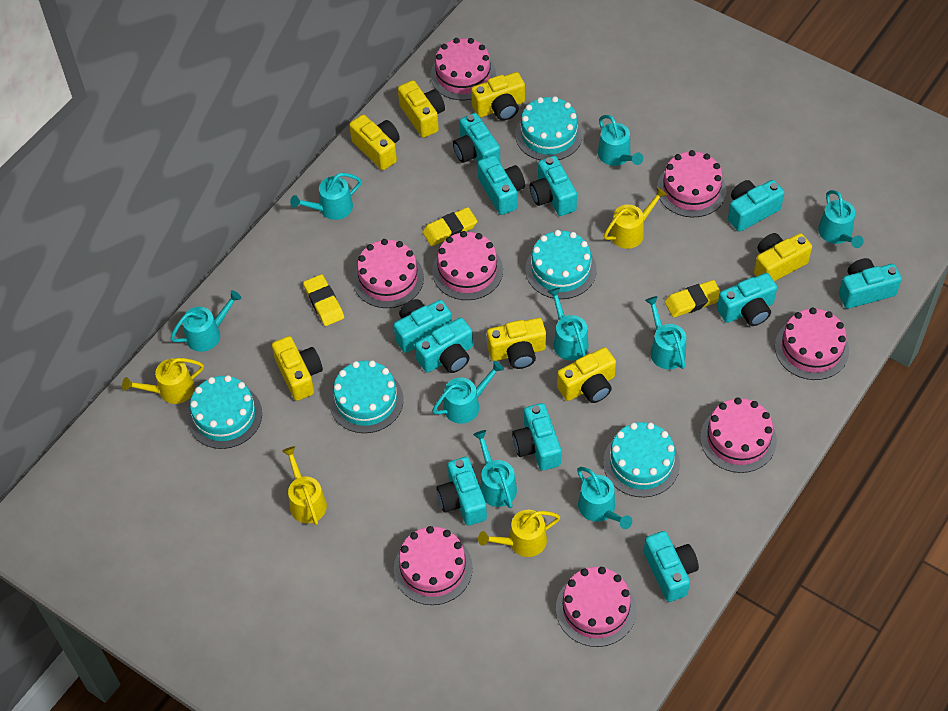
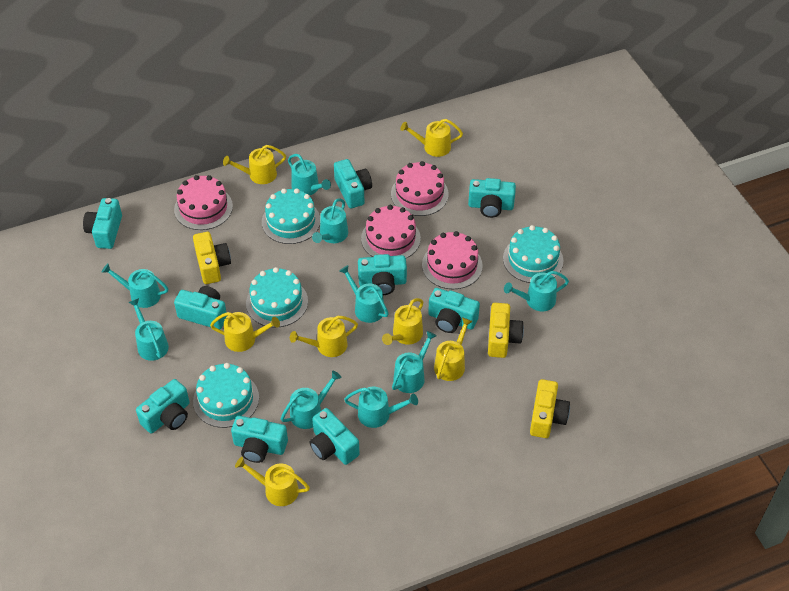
pink cake: [353,239,424,308] [394,526,473,605] [430,38,496,100] [432,231,503,300] [556,567,636,647] [657,150,726,217] [700,397,777,473] [775,308,849,380] = 8 -> [174,175,233,230] [361,205,421,258] [391,161,449,216] [422,231,483,289] = 4
turquoise cake: [188,375,262,449] [329,360,404,433] [515,96,583,160] [525,230,597,299] [603,422,680,497] = 5 -> [193,363,259,428] [246,267,308,328] [262,188,320,244] [503,225,563,283] = 4
turquoise camera: [394,299,452,353] [415,317,473,373] [436,457,487,526] [453,113,500,163] [478,155,525,215] [512,403,561,471] [530,156,577,216] [644,531,699,602] [717,273,777,326] [728,180,784,232] [839,258,902,309] = 11 -> [83,198,122,249] [136,379,190,433] [174,286,227,329] [231,416,288,463] [310,408,360,465] [334,159,372,209] [358,254,407,295] [428,288,480,333] [468,178,516,218] = 9
yellow camera: [272,336,323,401] [349,114,400,170] [398,80,445,138] [471,72,525,121] [487,318,546,369] [557,347,616,403] [754,233,812,281] = 7 -> [193,232,231,284] [488,303,524,358] [530,379,570,438] = 3
yellow eraser: [303,274,344,326] [422,207,477,246] [664,280,721,318] = 3 -> none = 0
yellow watering can: [122,358,204,404] [282,446,327,525] [478,510,560,557] [604,187,667,249] = 4 -> [210,312,280,352] [223,145,286,184] [235,457,310,506] [290,316,358,357] [382,298,423,345] [400,119,463,157] [434,317,473,381] = 7

